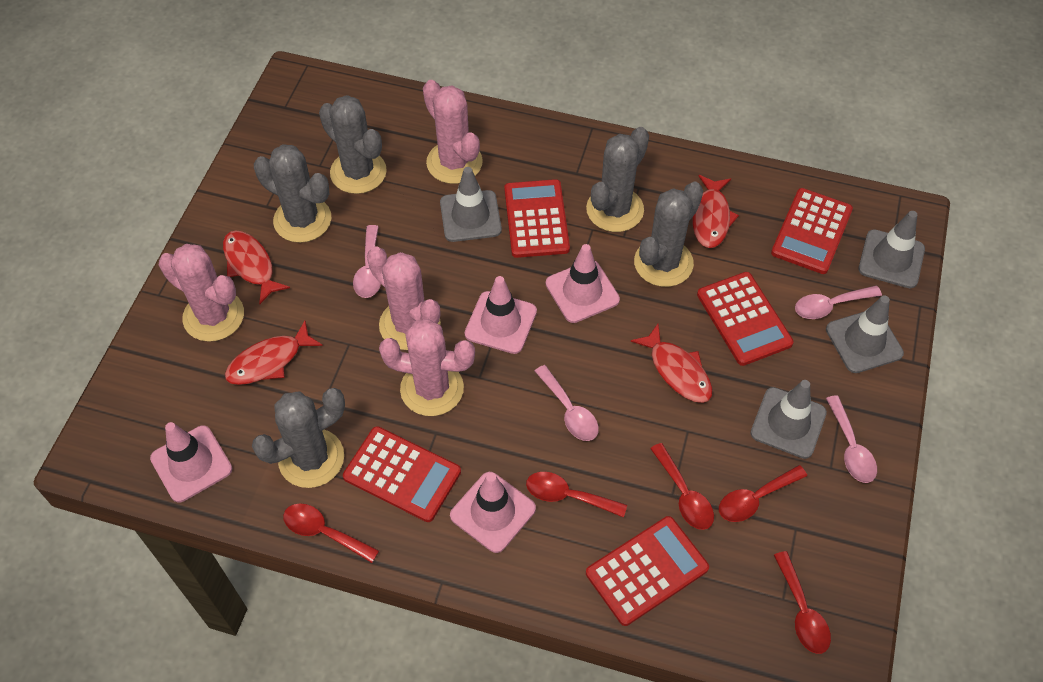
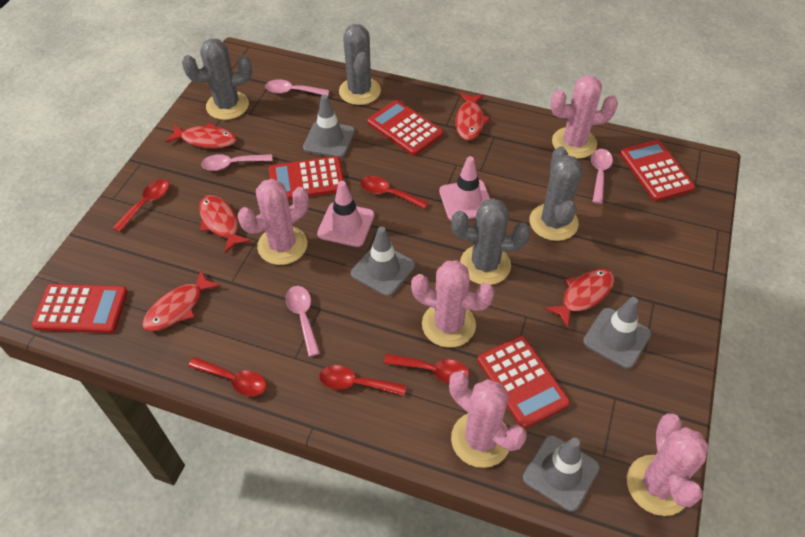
grey cactus: [252,388,345,488] [254,144,331,243] [319,95,387,194] [586,127,649,232] [634,182,703,287] = 5 -> [182,38,252,120] [339,24,381,105] [452,198,530,285] [530,147,582,241] = 4
pink cactus: [159,244,244,342] [367,246,441,350] [379,319,475,416] [423,80,483,184] = 4 -> [238,179,309,265] [411,260,495,348] [449,371,527,468] [550,75,618,159] [627,413,709,516] = 5
pink traffic cone: [150,422,232,502] [450,472,536,553] [465,276,537,354] [546,244,620,323] = 4 -> [317,181,374,247] [439,156,490,221] = 2
red fish: [223,230,290,304] [225,321,323,385] [631,324,713,403] [693,175,739,248] = 4 -> [142,270,221,331] [165,123,237,148] [199,195,251,253] [456,93,490,140] [544,269,614,328] = 5

